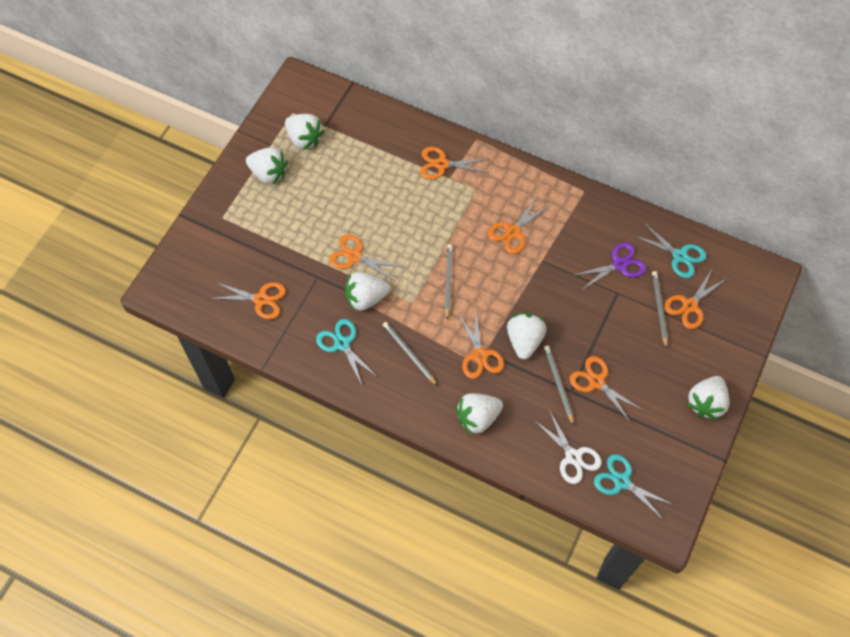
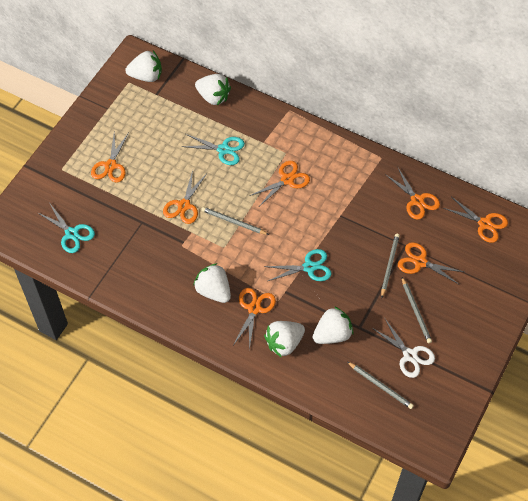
purple scissors: [574,243,646,290] = 1 -> none = 0
white strawberry: [246,147,288,184] [285,114,324,150] [345,272,390,311] [456,393,503,435] [507,313,546,360] [687,376,730,420] = 6 -> [125,51,162,82] [193,263,231,303] [195,74,231,105] [264,321,305,358] [313,306,354,344] = 5

